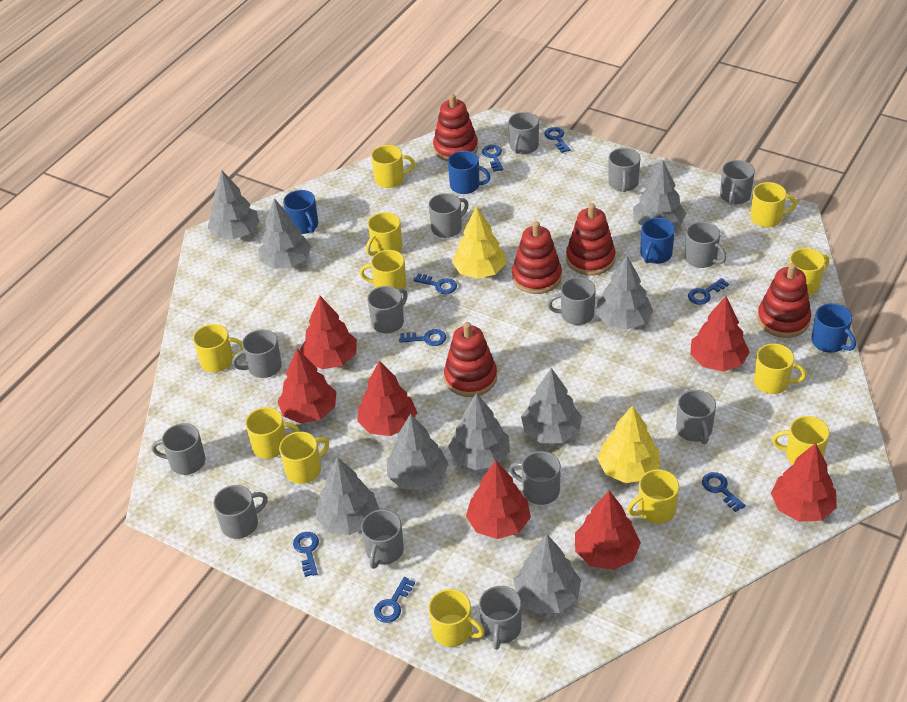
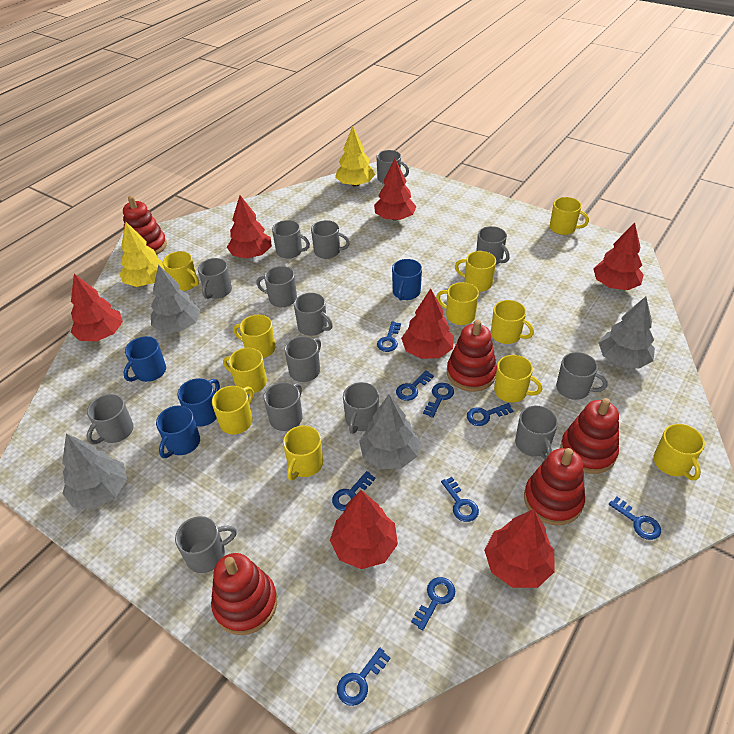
blue key: [293,532,319,577] [374,577,415,623] [399,329,446,346] [413,273,457,294] [482,145,503,172] [544,127,571,153] [688,278,729,305] [702,472,746,512] = 8 -> [332,471,376,511] [337,648,390,706] [377,321,401,352] [396,370,434,401] [411,577,455,630] [423,383,454,418] [441,477,479,522] [467,403,513,426] [609,497,661,540] = 9
grey tree: [207,170,259,240] [258,198,311,269] [315,457,379,535] [387,414,448,490] [448,393,510,470] [513,534,581,613] [521,368,582,443] [596,256,653,329] [633,161,686,227] = 9 -> [62,433,127,509] [151,265,201,333] [359,394,420,469] [599,296,655,369] = 4
yellow mug: [193,324,243,372] [245,407,300,458] [279,432,329,484] [360,250,406,290] [366,212,402,256] [371,145,415,188] [429,589,484,647] [627,469,679,524] [750,182,797,227] [754,343,807,394] [772,416,830,464] [789,248,829,295] = 12 -> [163,251,199,291] [212,386,254,434] [223,348,267,394] [233,315,276,358] [283,426,323,481] [436,282,479,325] [455,251,496,292] [491,300,534,344] [494,355,543,402] [550,197,589,235] [654,424,705,481] = 11

